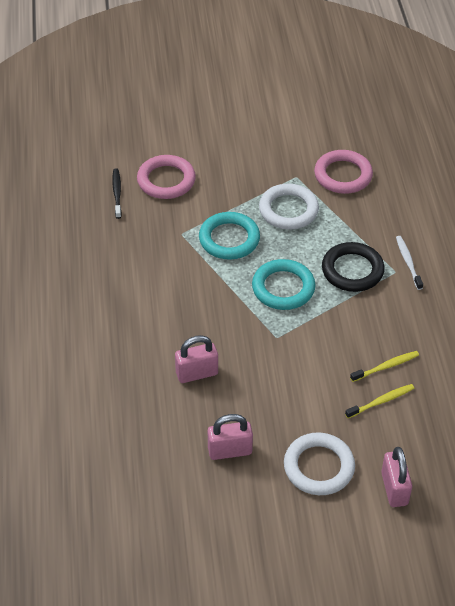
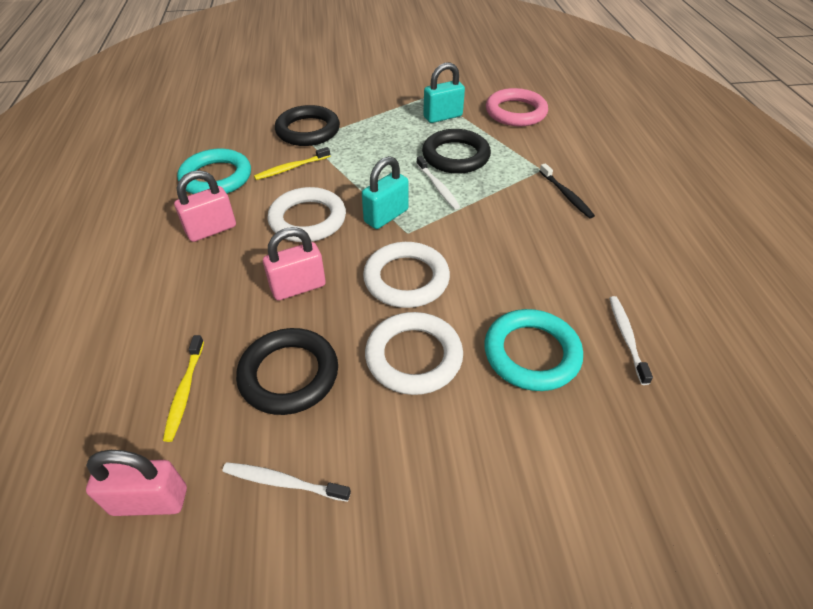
black ring: [322,242,385,292] = 1 -> [236,328,338,415] [275,105,340,146] [422,129,491,174] = 3
pink ring: [137,155,196,199] [314,150,373,194] = 2 -> [486,88,548,126] = 1
turquoise padlock: none = 0 -> [362,156,408,229] [423,63,465,123] = 2
white ring: [259,184,319,230] [284,433,355,495] = 2 -> [267,187,346,242] [363,242,450,308] [365,312,463,395] = 3
white toothbrush: [396,236,423,290] = 1 -> [222,462,351,502] [416,156,460,209] [609,296,653,385] = 3

